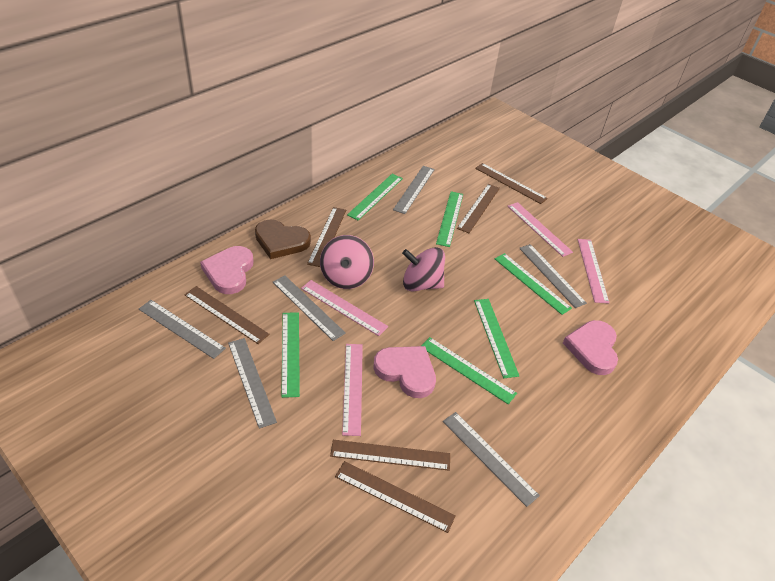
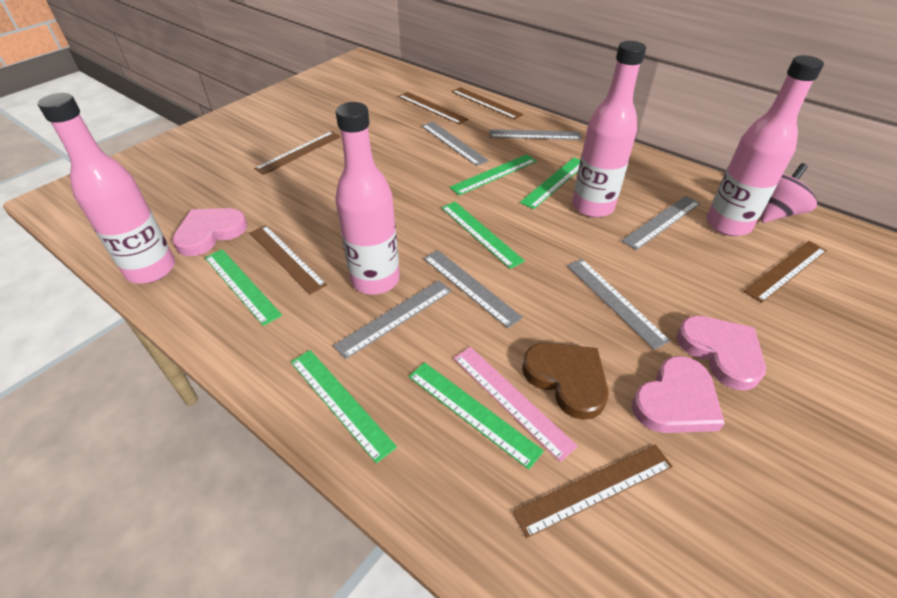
pink bottle: none = 0 -> [38,93,175,284] [335,102,400,294] [572,41,646,218] [707,55,824,236] = 4
pink ruler: [301,280,388,336] [342,344,363,436] [508,202,573,257] [578,239,609,304] = 4 -> [453,347,578,462] = 1
pink spinning top: [320,235,374,289] [402,247,445,291] = 2 -> [760,163,817,223] = 1

